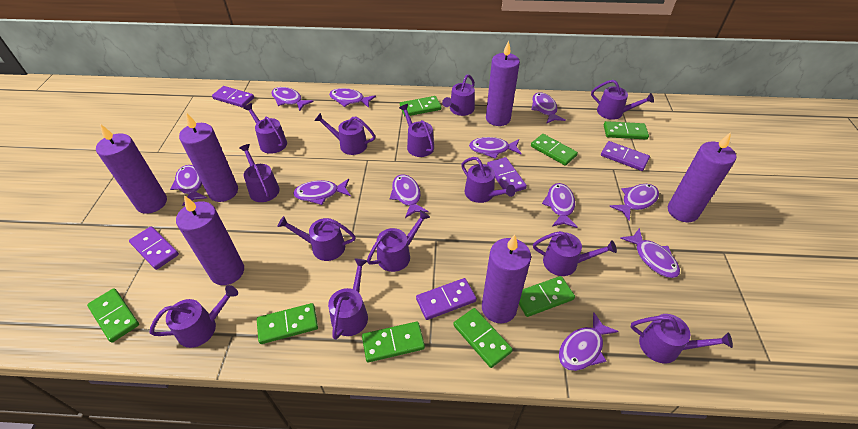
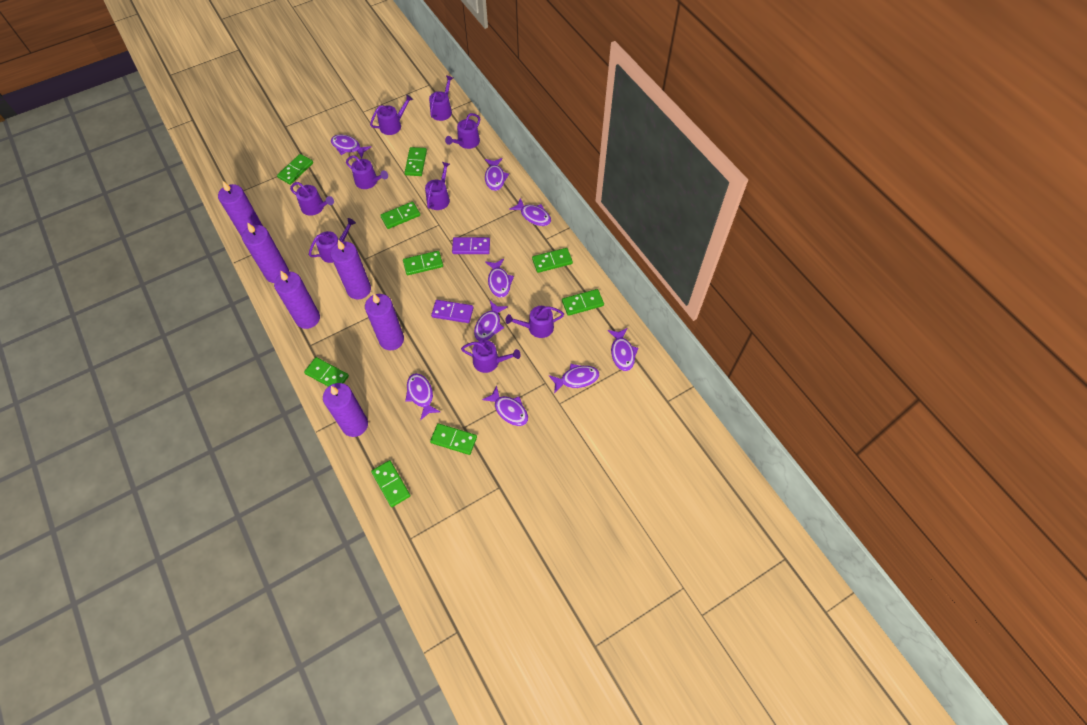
green domino: [87,288,139,343] [257,303,318,344] [362,322,425,362] [400,96,441,117] [453,308,513,368] [519,276,575,317] [531,134,578,166] [604,121,649,140] = 8 -> [277,154,313,185] [304,357,349,387] [371,460,411,507] [380,201,420,229] [403,251,443,275] [404,147,427,176] [430,423,477,455] [532,248,573,273] [562,289,604,316] = 9
purple domino: [129,226,179,270] [212,86,254,108] [416,278,477,320] [487,157,527,194] [601,141,650,171] = 5 -> [431,300,473,323] [452,237,490,254] = 2
purple fish: [170,165,207,206] [271,87,314,111] [293,179,351,205] [329,88,376,108] [390,174,428,218] [469,137,522,159] [531,92,565,124] [542,183,578,228] [559,312,619,371] [609,184,659,221] [620,228,680,278] = 11 -> [331,135,371,159] [405,373,440,420] [474,301,508,341] [482,386,528,426] [485,158,509,191] [485,259,514,298] [509,198,551,226] [549,364,599,394] [608,328,638,371] = 9
purple watering can: [150,285,238,348] [239,144,279,202] [243,103,287,154] [277,216,356,261] [314,113,375,155] [328,258,368,340] [367,210,430,272] [399,104,434,157] [442,75,475,116] [461,157,516,203] [533,231,617,276] [591,80,654,120] [631,314,733,363] = 13 -> [290,182,334,216] [309,218,356,263] [346,155,388,189] [370,94,413,135] [425,162,450,210] [429,75,453,121] [445,113,480,149] [461,340,521,373] [505,306,564,338] = 9

